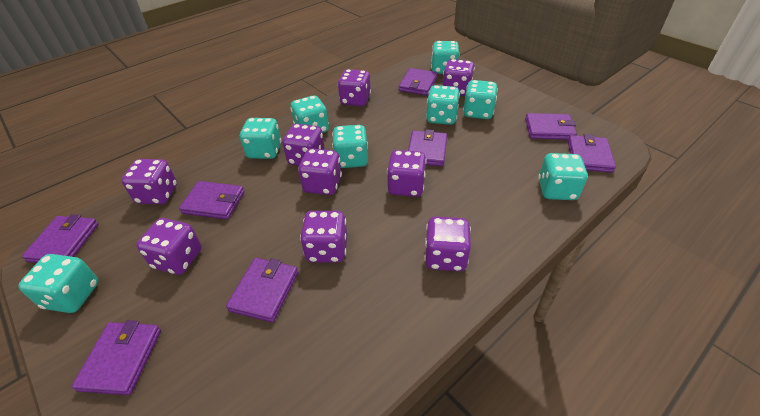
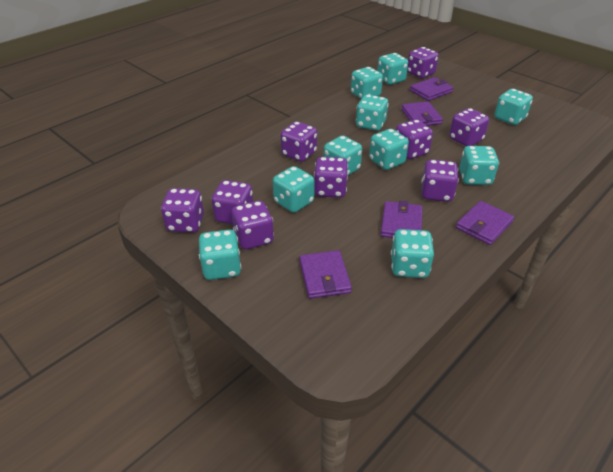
purple wallet: [22,214,98,263] [72,320,161,395] [179,181,245,219] [226,258,298,322] [399,68,438,95] [408,129,447,166] [525,113,577,140] [568,134,616,173] = 8 -> [299,250,352,299] [381,201,423,238] [401,101,443,126] [410,77,454,101] [456,201,514,245] = 5
turquoise dice: [18,254,99,313] [240,118,282,159] [290,95,329,133] [332,125,368,168] [426,85,460,125] [431,41,460,74] [463,80,498,119] [538,153,588,200] = 8 -> [199,230,241,280] [273,166,315,213] [323,135,362,176] [351,67,383,99] [356,94,389,131] [369,129,409,170] [377,53,408,85] [391,229,434,278] [459,146,499,185] [494,89,533,125] = 10

